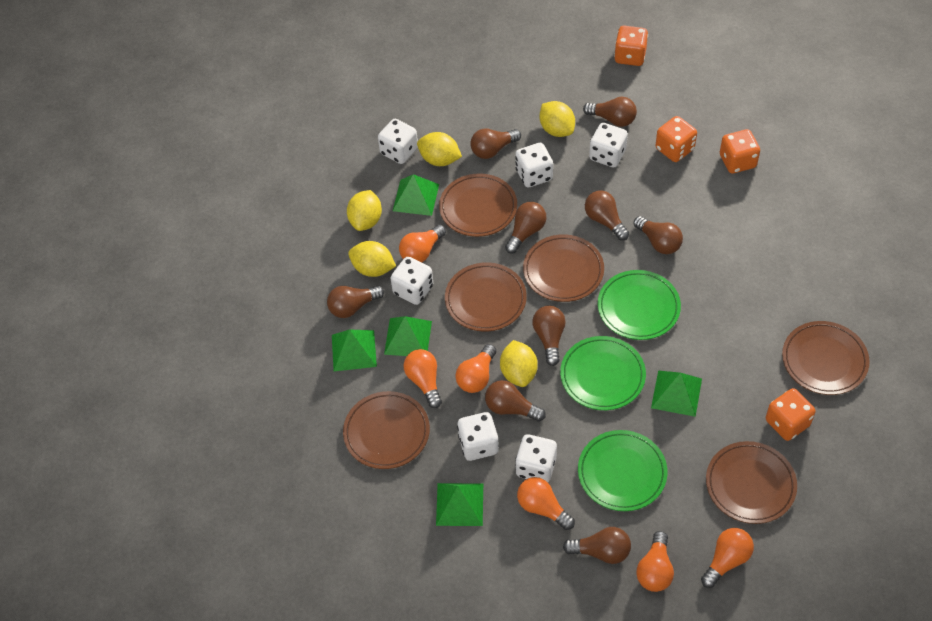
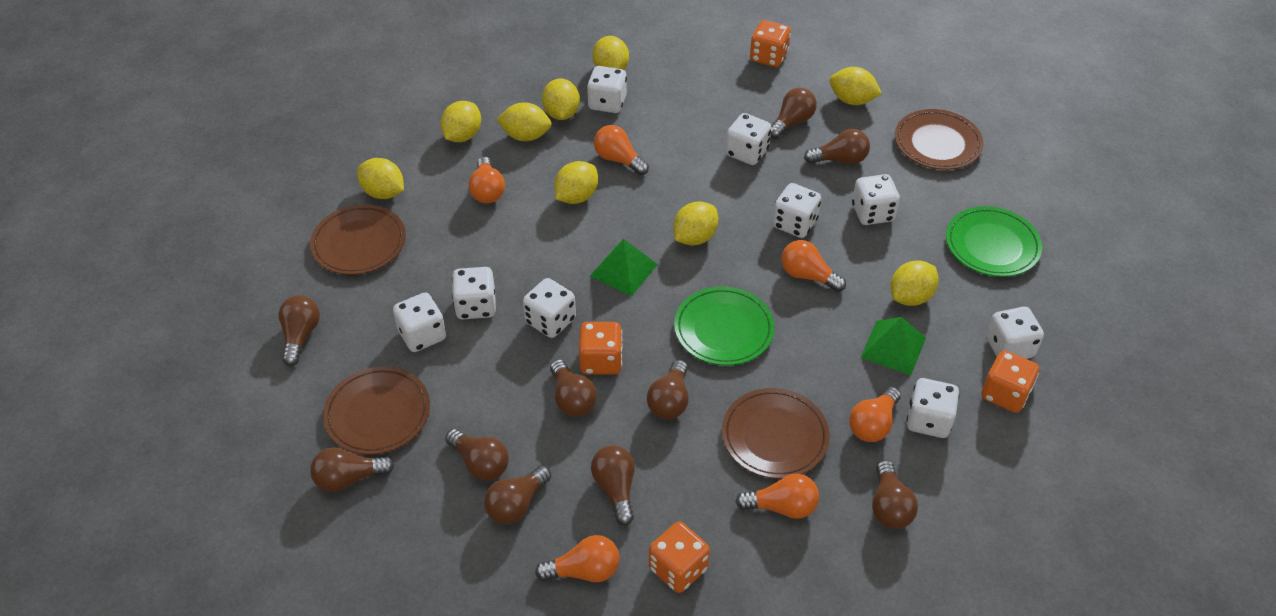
brown light bulb: [327,286,384,318] [470,129,521,159] [485,380,546,421] [505,202,546,254] [532,306,566,366] [563,527,631,564] [583,97,637,127] [585,191,629,240] [634,216,683,254] = 9 -> [279,295,320,366] [310,448,394,492] [445,429,509,481] [484,466,551,524] [550,359,597,417] [591,445,635,526] [647,360,689,419] [771,88,817,139] [804,129,870,164] [872,460,918,529] = 10
brown plate: [343,391,430,469] [439,174,517,237] [445,262,527,332] [523,234,604,302] [706,441,797,524] [782,321,870,395] = 6 -> [310,205,406,275] [323,367,430,455] [722,388,830,479] [895,109,983,170] = 4
green plate: [560,336,646,410] [578,430,667,511] [598,270,681,340] = 3 -> [674,286,775,366] [946,206,1042,277] = 2
green pyramid: [332,329,377,371] [384,316,432,356] [393,174,439,216] [436,483,483,526] [651,371,702,417] = 5 -> [590,239,658,296] [860,317,926,375] = 2
white dice: [378,119,418,164] [390,257,433,305] [457,412,499,461] [515,143,553,187] [515,434,557,482] [589,123,628,167] = 6 -> [393,292,446,352] [452,267,496,319] [523,278,576,338] [587,66,627,113] [726,113,772,165] [773,183,821,238] [852,174,900,225] [906,378,960,438] [986,307,1044,359] = 9
yellow lemon: [347,190,382,231] [348,241,396,277] [417,132,462,166] [500,340,538,387] [540,101,575,137] = 5 -> [357,158,404,199] [440,101,481,142] [496,102,552,141] [542,78,580,120] [554,161,598,204] [593,36,629,70] [673,201,718,246] [830,67,882,105] [891,260,939,306] = 9

